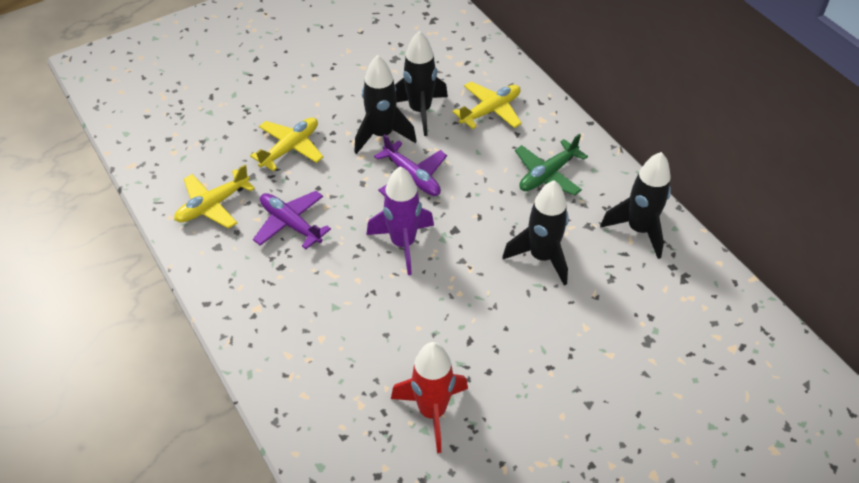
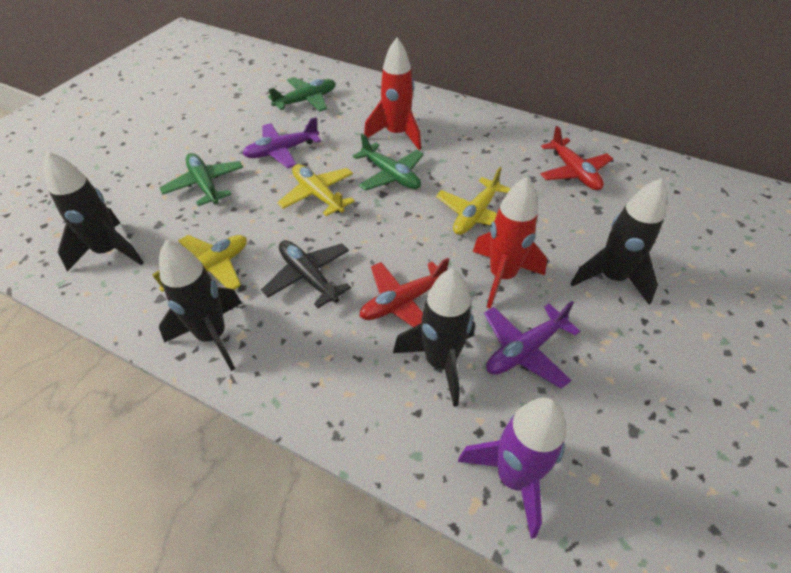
black plane: none = 0 -> [261,240,351,308] = 1
green plane: [515,134,588,196] = 1 -> [160,153,243,206] [268,77,335,112] [353,133,424,191] = 3
red plane: none = 0 -> [359,258,449,327] [540,126,613,190] = 2
red rocket: [391,342,468,453] = 1 -> [364,38,421,150] [473,177,547,309] = 2

